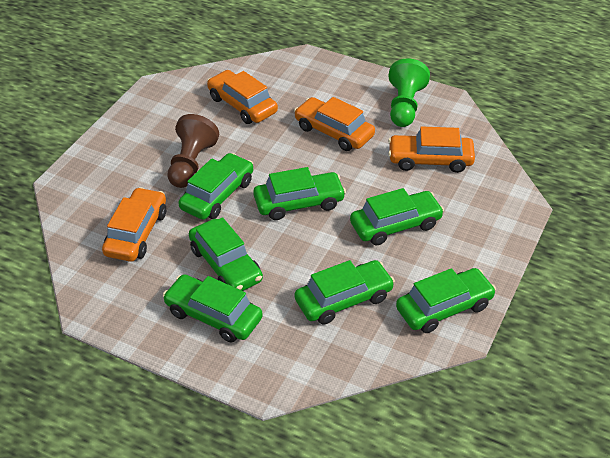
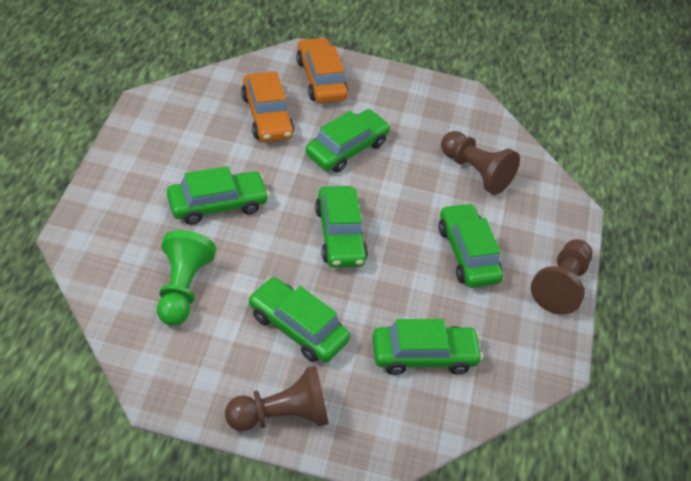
brown pawn: [167,114,219,188] = 1 -> [225,366,328,431] [441,131,520,195] [531,239,593,315] = 3
green car: [163,274,263,342] [178,153,253,220] [189,217,263,291] [253,167,346,220] [295,260,395,325] [350,188,444,246] [396,268,496,333] = 7 -> [167,166,269,225] [248,277,350,363] [305,109,391,173] [315,186,368,268] [372,319,483,375] [439,203,503,288] = 6
orange car: [102,187,166,262] [207,70,278,124] [294,97,375,151] [388,126,475,173] = 4 -> [241,72,294,142] [296,37,348,103] = 2

